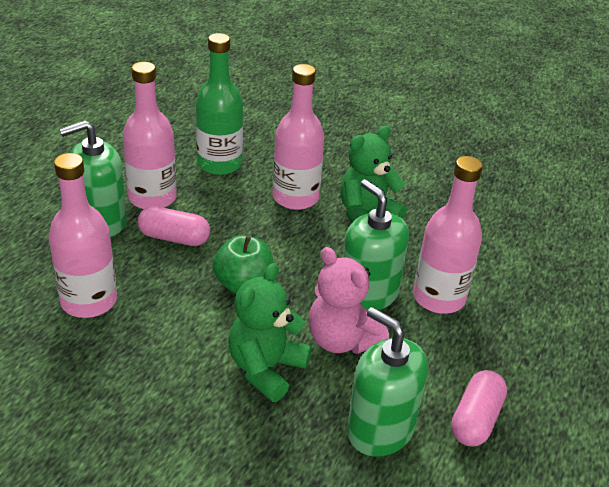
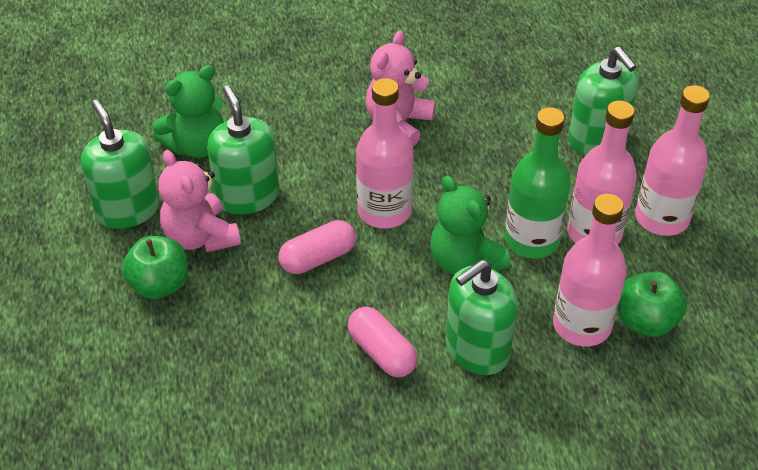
green apple: [213,235,274,294] = 1 -> [122,236,188,299] [618,272,687,337] = 2
green soap dispenser: [59,121,127,237] [343,179,409,310] [347,307,428,457] = 3 -> [81,100,160,229] [207,85,279,215] [446,260,518,375] [568,47,638,155] = 4
pink teddy bear: [309,247,389,354] = 1 -> [158,150,241,252] [366,31,436,147] = 2

